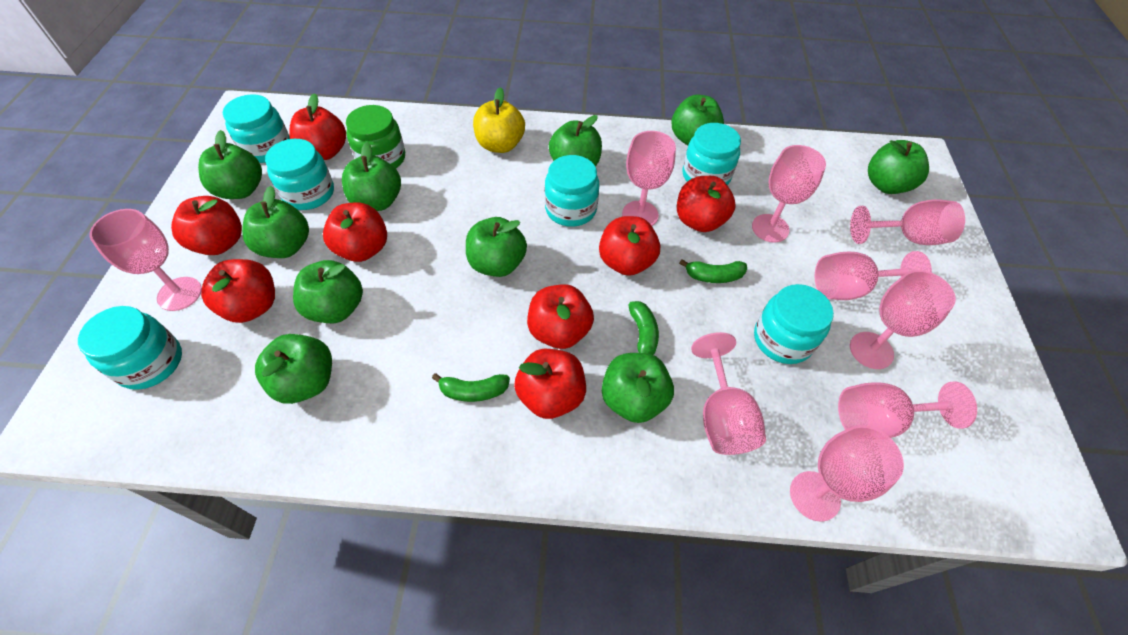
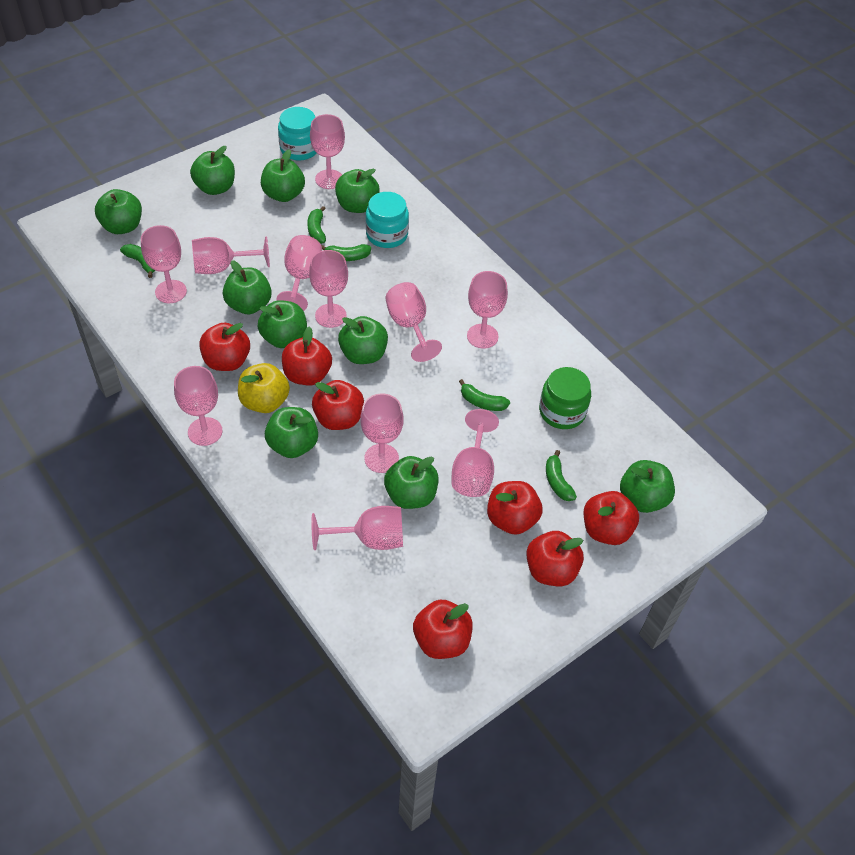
green banana: [432,373,510,402] [629,301,659,355] [679,259,747,283] = 3 -> [120,244,155,278] [307,206,326,244] [321,244,371,261] [459,379,510,411] [546,450,577,501] = 5
pink goblet: [89,209,202,311] [622,131,676,226] [691,332,766,455] [752,145,826,243] [790,425,904,522] [815,251,932,300] [838,382,977,438] [850,199,965,245] [850,270,956,369] = 9 -> [141,225,187,303] [174,366,222,446] [192,236,270,274] [276,235,322,311] [309,250,348,328] [310,114,345,189] [311,506,403,550] [360,393,404,473] [385,282,442,362] [452,409,499,497] [467,271,508,349] = 11
red apple: [171,196,242,255] [201,259,275,323] [289,93,346,160] [323,202,387,262] [514,349,586,419] [527,284,594,349] [599,216,660,276] [677,176,736,232] = 8 -> [199,322,250,371] [282,327,332,385] [312,380,364,430] [413,600,473,659] [487,481,542,535] [526,531,584,587] [584,491,639,545] = 7
turquoise jar: [78,306,182,390] [223,94,290,163] [265,139,334,210] [545,155,599,227] [682,123,741,185] [754,284,834,364] = 6 -> [278,107,317,160] [366,192,409,248] = 2

